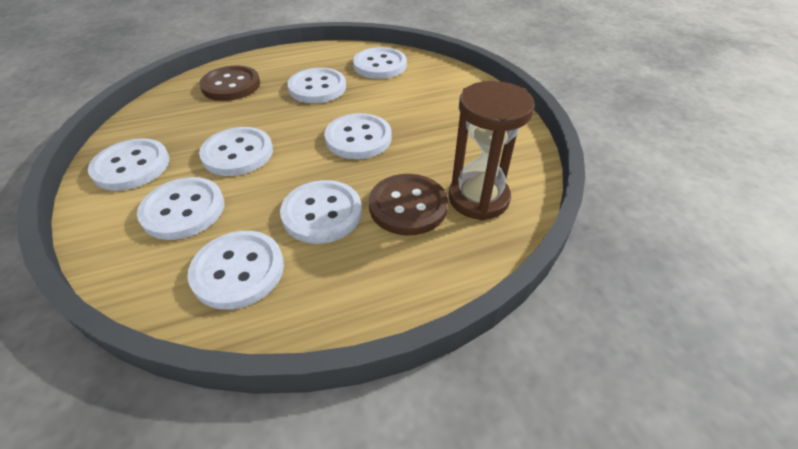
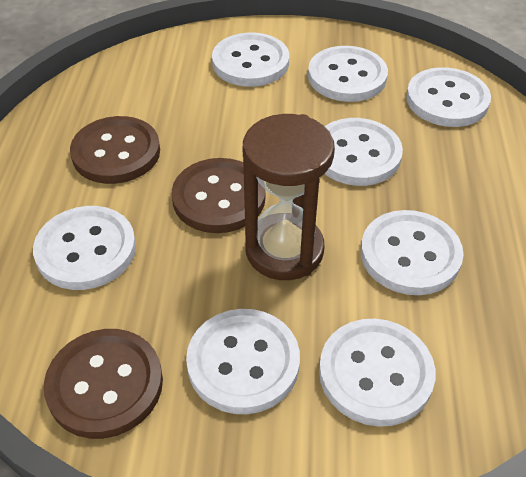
brown button: [199,66,260,101] [369,174,448,236] = 2 -> [44,329,163,439] [70,116,160,184] [172,158,266,233] = 3

